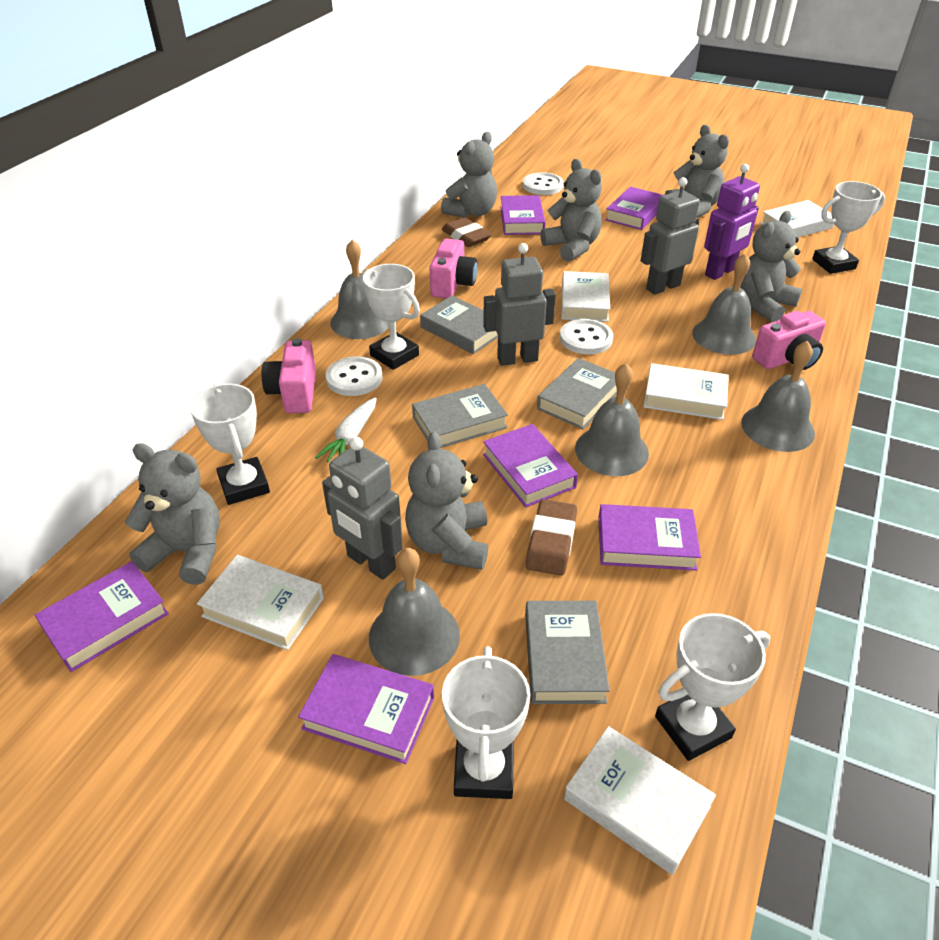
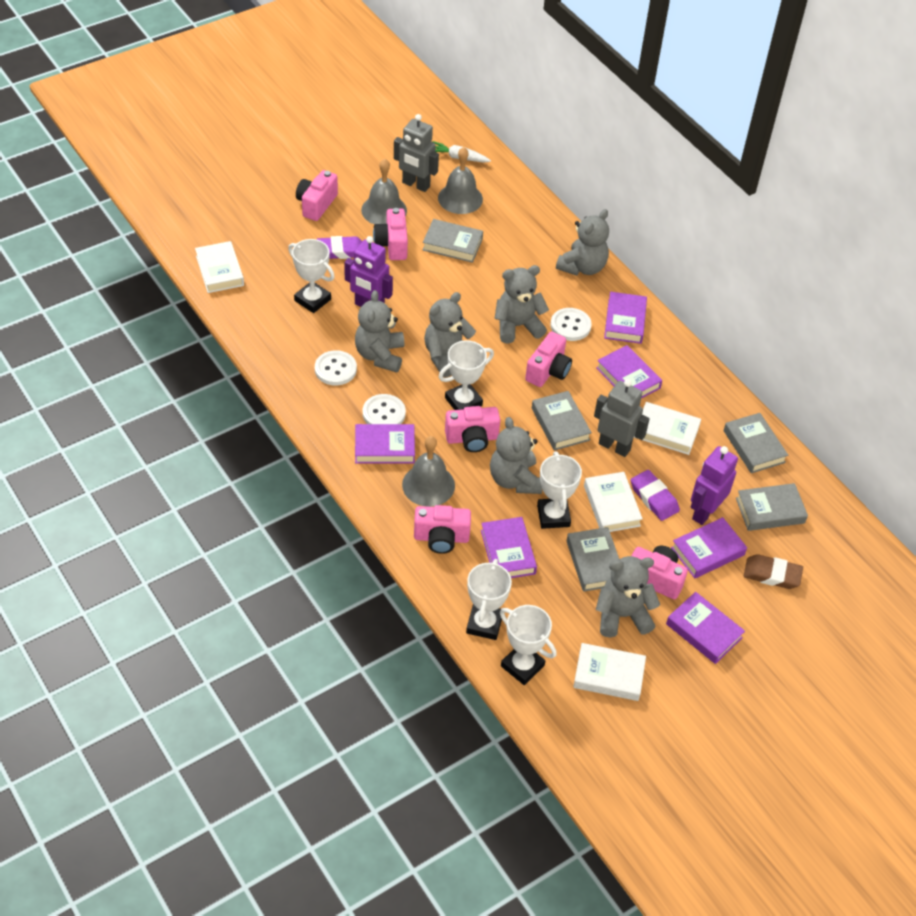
brown eraser: [442,217,492,247] [526,499,577,576] = 2 -> [744,554,803,589] = 1
grey bell: [330,239,389,339] [369,548,460,676] [575,363,649,476] [692,253,756,355] [741,341,815,452] = 5 -> [361,159,407,224] [402,436,455,507] [438,147,483,214] = 3
grey book: [412,384,508,448] [420,296,498,354] [525,601,610,704] [537,358,617,429] = 4 -> [423,219,483,263] [532,391,592,451] [567,527,619,592] [723,413,788,473] [736,483,808,531] = 5
grey robot: [322,437,403,580] [483,243,556,366] [641,177,700,295] = 3 -> [394,114,439,192] [594,379,650,457] = 2
pink camera: [262,338,316,413] [429,238,478,299] [752,311,826,370] = 3 -> [296,170,338,221] [373,208,408,260] [414,505,471,554] [445,406,500,452] [525,332,572,387] [631,546,688,599] = 6
purple eraser: none = 0 -> [317,236,362,259] [631,470,680,521] = 2
purple robot: [704,164,760,280] = 1 -> [344,236,393,307] [691,446,738,525] = 2
white book: [197,555,324,650] [561,271,610,322] [564,726,716,875] [643,363,729,420] [760,200,834,237] = 5 -> [195,241,244,293] [573,643,646,701] [584,472,643,532] [634,402,701,455] = 4

